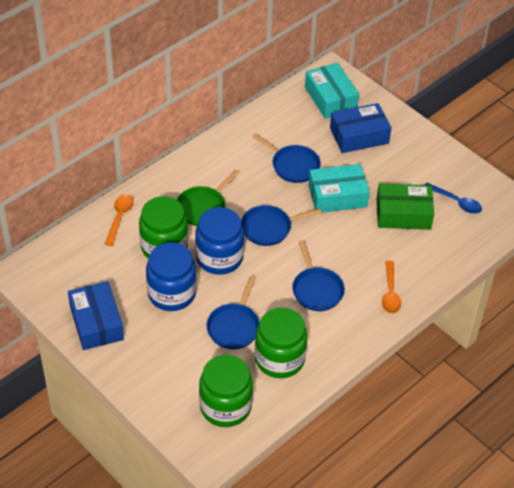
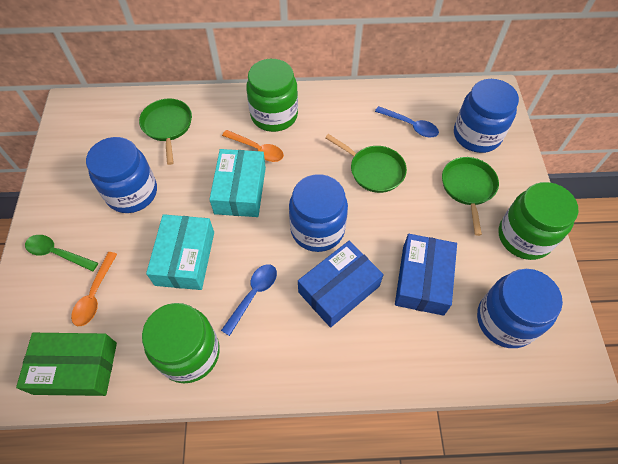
blue jar: [146,242,197,311] [195,207,244,275] = 2 -> [86,137,157,213] [289,174,348,252] [454,79,519,153] [477,269,563,348] = 4
blue pan: [206,276,260,349] [241,205,322,246] [252,133,321,183] [292,240,345,311] = 4 -> none = 0
blue spoon: [425,183,482,214] = 1 -> [221,264,277,336] [375,106,439,137] = 2
green pan: [177,170,240,226] = 1 -> [139,99,192,165] [325,134,407,193] [442,157,499,236] = 3
green spoon: none = 0 -> [25,235,98,271] = 1

